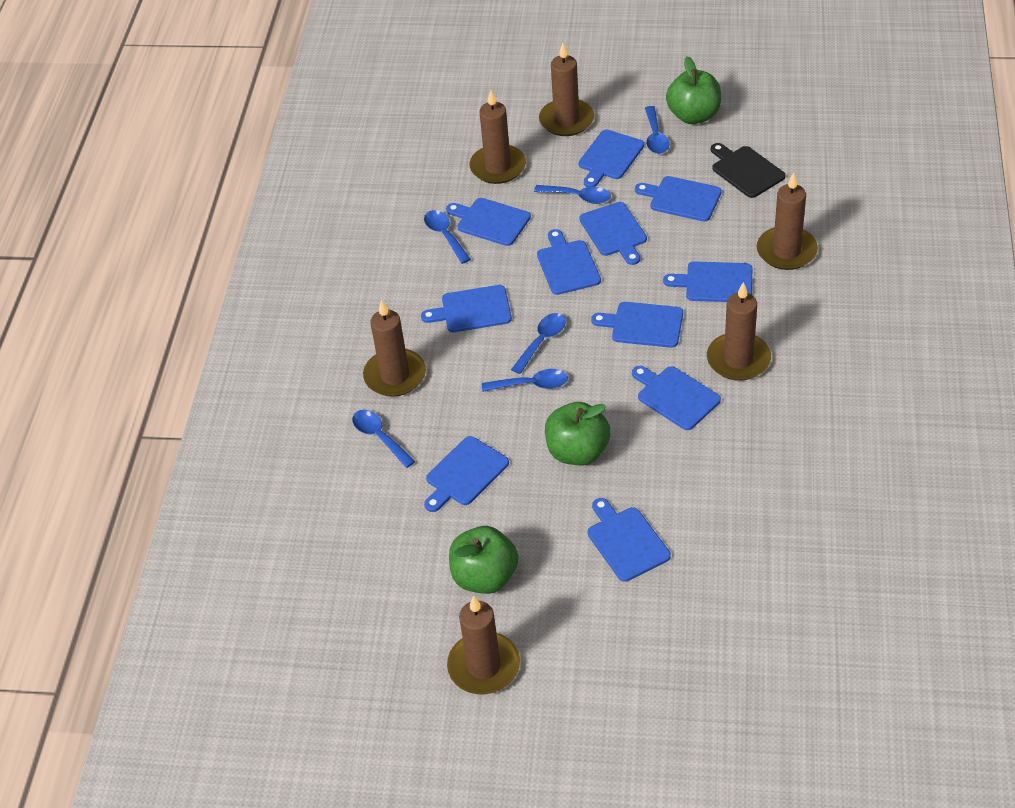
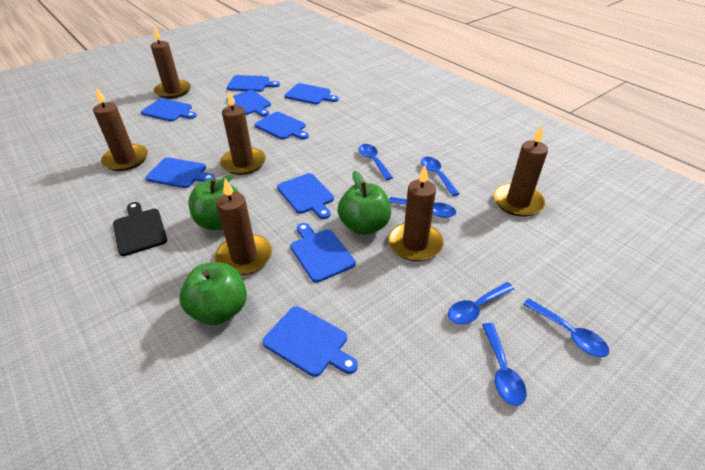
blue cutting board: [421,285,512,332] [424,436,509,512] [446,198,531,246] [537,229,601,295] [578,130,644,187] [579,202,647,265] [588,498,671,582] [591,302,683,348] [632,366,721,430] [635,176,722,221] [663,261,752,302] = 11 -> [141,98,197,122] [145,157,215,188] [226,90,271,117] [227,75,280,92] [255,112,309,140] [262,306,358,377] [277,173,334,219] [285,83,339,104] [290,223,356,283] = 9

